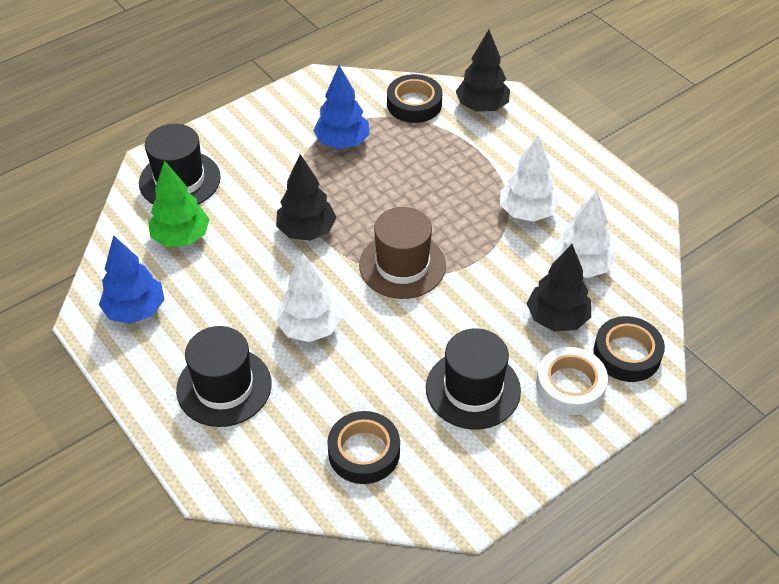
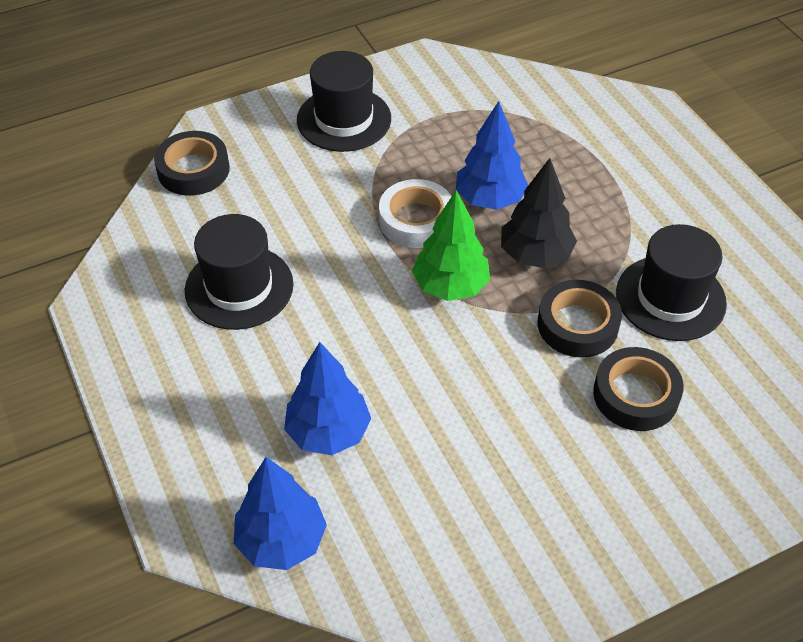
black tree: [276,154,337,241] [456,29,510,112] [527,244,591,331] = 3 -> [501,158,577,268] = 1
blue tree: [99,235,164,324] [313,65,370,149] = 2 -> [234,457,327,570] [284,342,371,455] [456,101,528,210] = 3
brown hat: [359,207,446,299] = 1 -> none = 0
white tree: [276,253,342,342] [500,136,560,222] [553,191,616,278] = 3 -> none = 0

